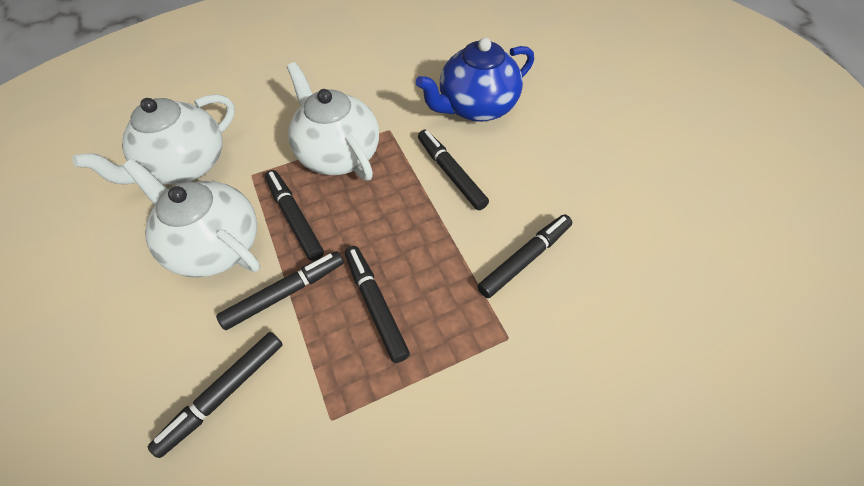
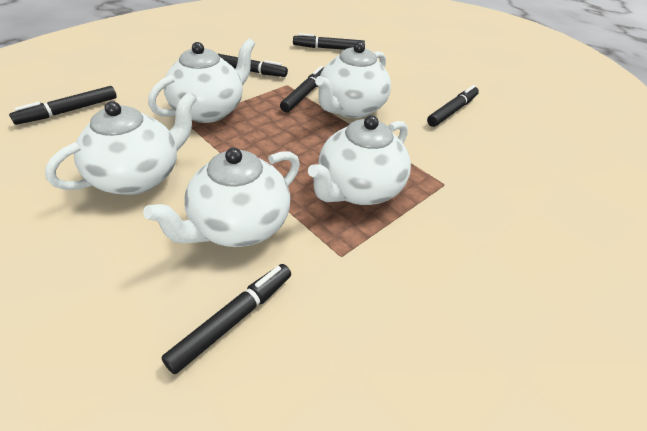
blue teapot: [416,38,534,122] = 1 -> none = 0
white teapot: [73,94,235,184] [123,159,260,278] [287,62,379,181] = 3 -> [45,92,197,195] [143,147,300,247] [148,39,255,123] [308,115,411,205] [315,42,391,118] = 5

